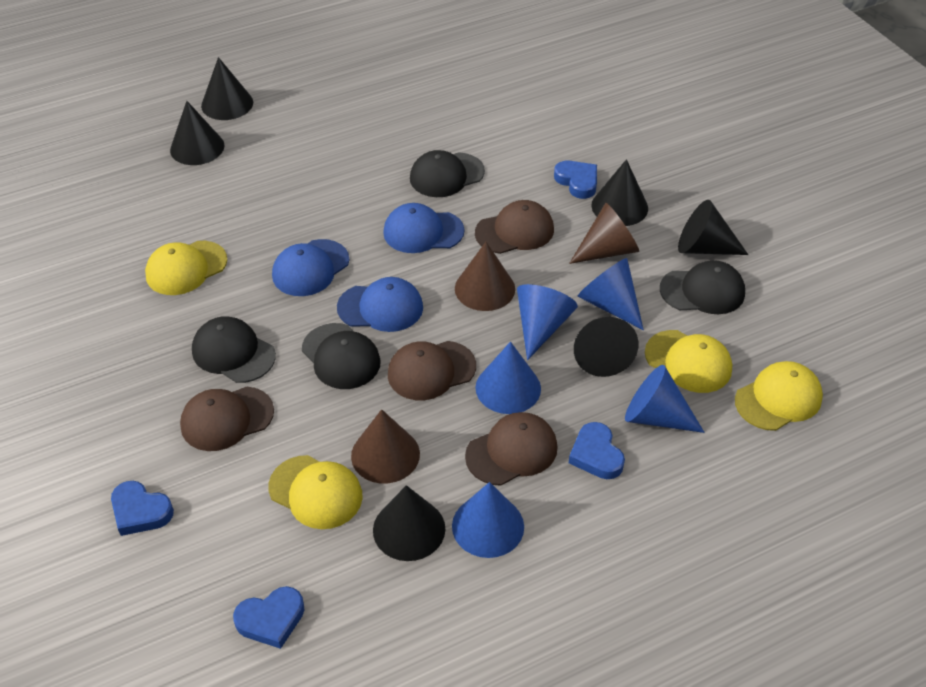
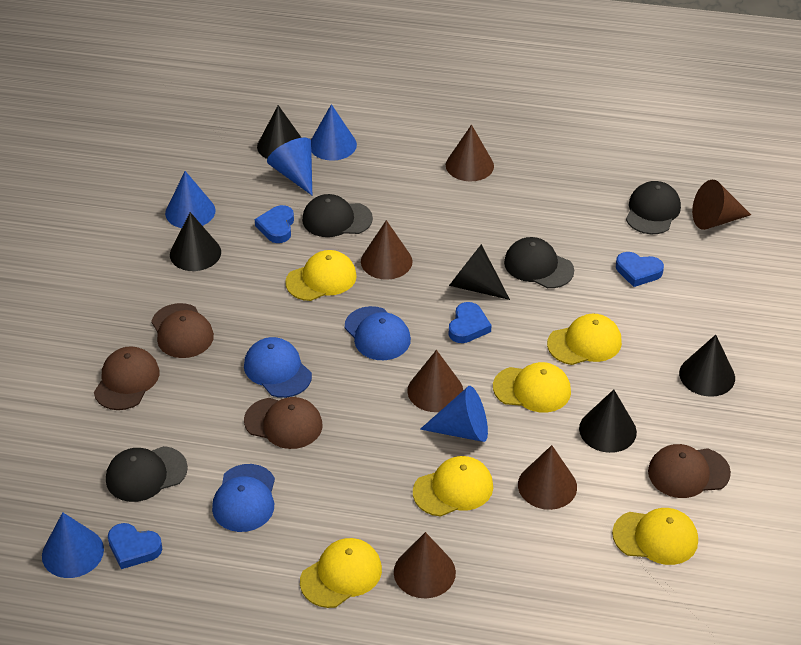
black cone: [170,101,225,165] [201,57,253,120] [373,485,445,561] [574,317,639,377] [591,159,648,226] [678,200,748,255] = 6 -> [170,212,221,271] [257,105,302,159] [449,244,510,300] [579,389,637,453] [679,335,735,397] = 5
brown cone: [351,409,420,484] [455,242,515,311] [569,203,639,264] = 3 -> [361,220,412,280] [394,532,456,598] [407,350,463,412] [446,125,494,181] [518,445,577,510] [692,180,751,230] = 6
yellow cap: [145,241,227,295] [268,455,363,529] [645,330,732,393] [735,361,823,431] = 4 -> [285,250,357,301] [300,538,382,608] [413,456,493,517] [493,362,571,413] [547,314,622,365] [612,508,698,565] = 6

